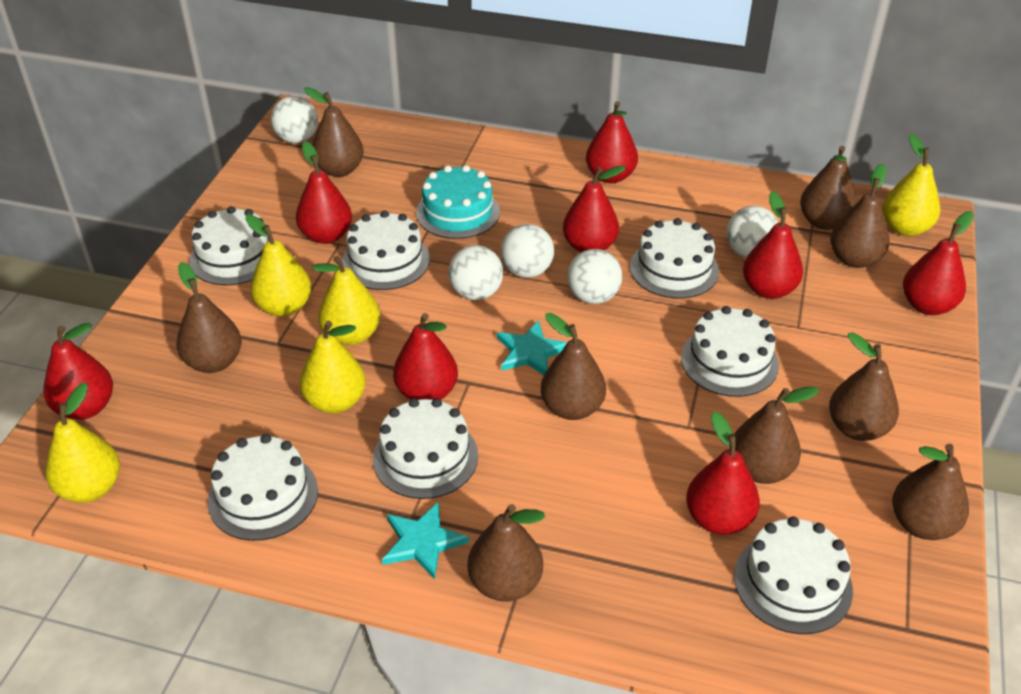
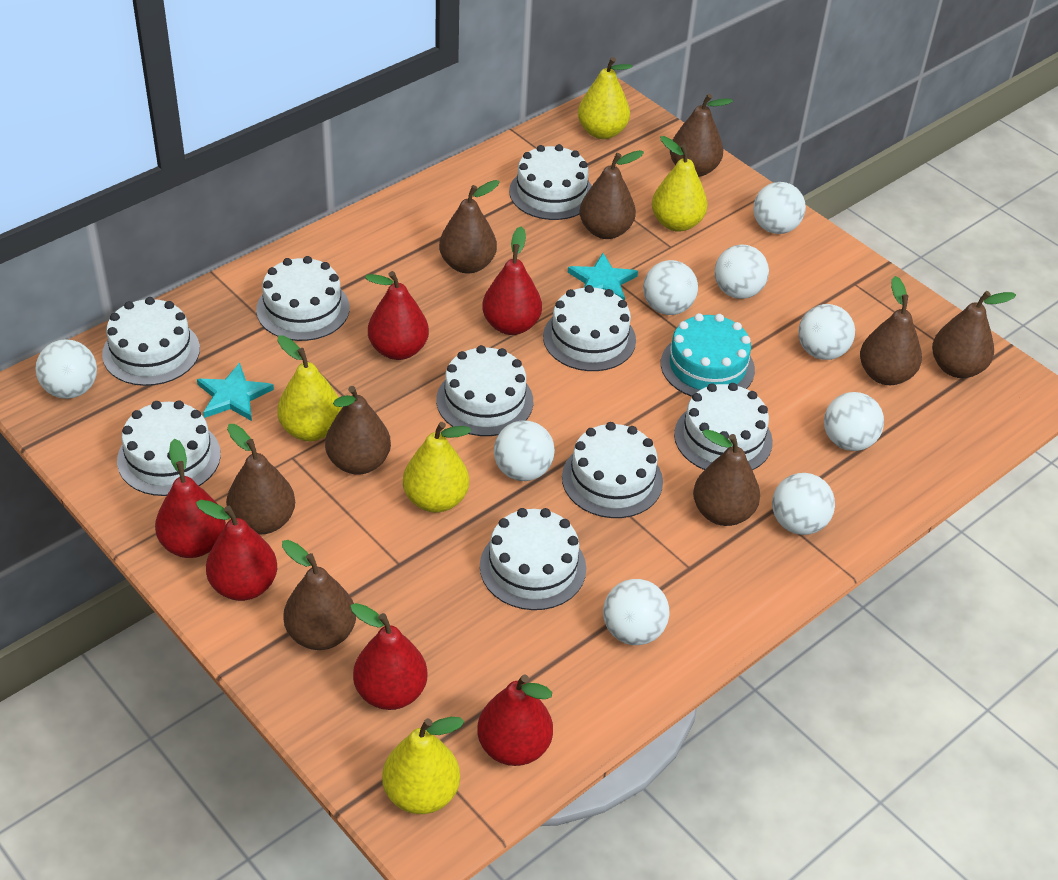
red pear: [43,323,113,420] [296,141,352,244] [393,313,458,400] [563,165,626,253] [586,101,638,183] [686,412,760,535] [743,191,803,299] [903,211,974,315] = 8 -> [155,439,226,558] [196,500,277,601] [350,603,427,710] [365,271,429,360] [477,674,553,766] [482,226,542,335] = 6
white ball: [271,96,318,143] [448,245,503,300] [501,224,554,278] [567,249,622,304] [726,206,778,258] = 5 -> [35,339,97,399] [494,420,555,481] [603,579,669,645] [643,260,698,315] [715,245,769,299] [753,182,806,234] [772,473,835,535] [798,304,855,360] [824,392,884,451] = 9
white cake: [189,206,269,285] [208,434,318,541] [342,210,430,290] [373,398,478,499] [630,218,719,298] [681,306,779,397] [734,516,853,634] = 7 -> [102,297,200,386] [117,401,221,496] [256,256,350,341] [436,345,533,436] [480,508,586,610] [509,144,592,220] [543,285,636,371] [562,422,663,518] [674,383,773,470] = 9

